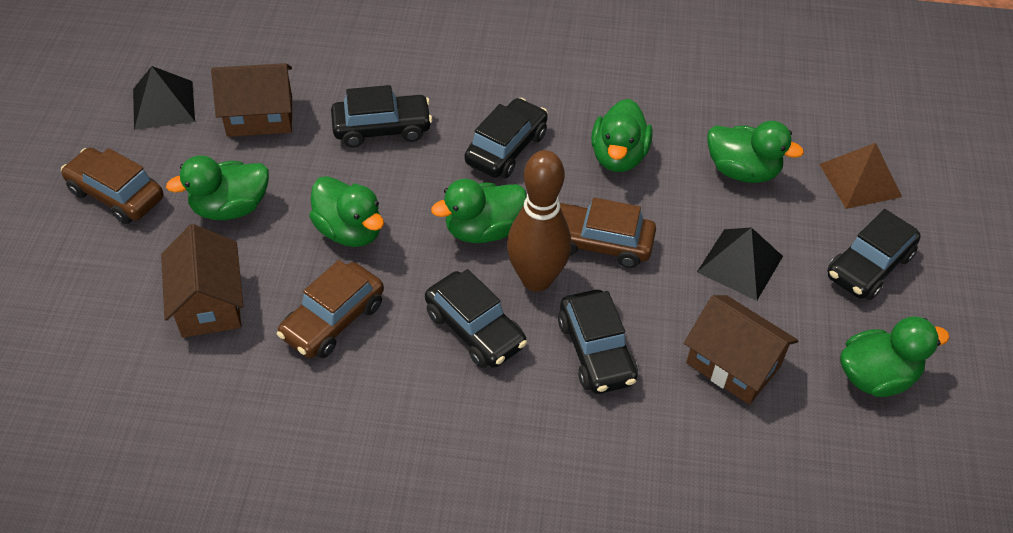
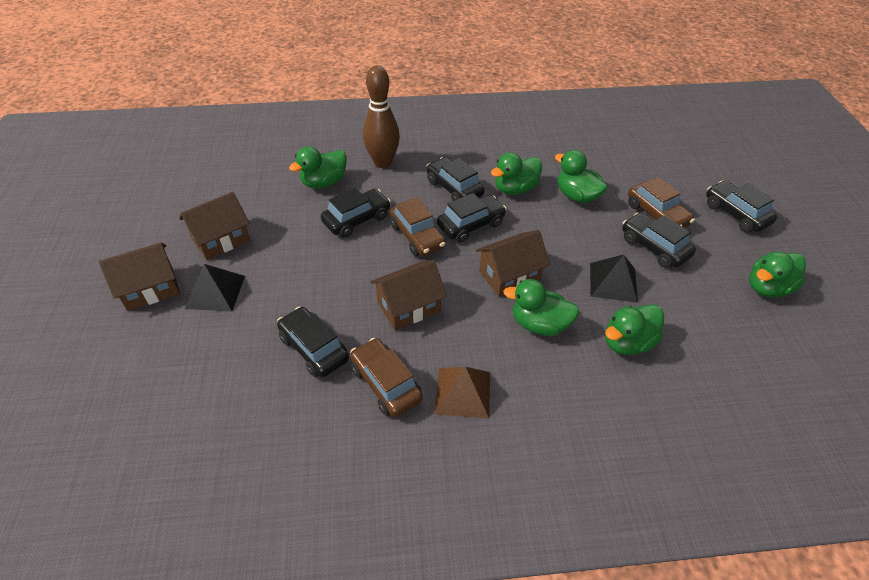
black car: [331,85,432,148] [425,269,527,368] [465,98,548,178] [558,290,638,394] [827,209,921,300] = 5 -> [277,306,349,378] [321,188,391,238] [426,157,485,201] [437,193,507,243] [622,212,696,268] [706,181,777,233] = 6
brown house: [161,224,243,338] [211,63,292,137] [684,295,798,405] = 3 -> [99,242,180,311] [179,192,250,260] [370,260,447,330] [476,230,550,297] = 4

